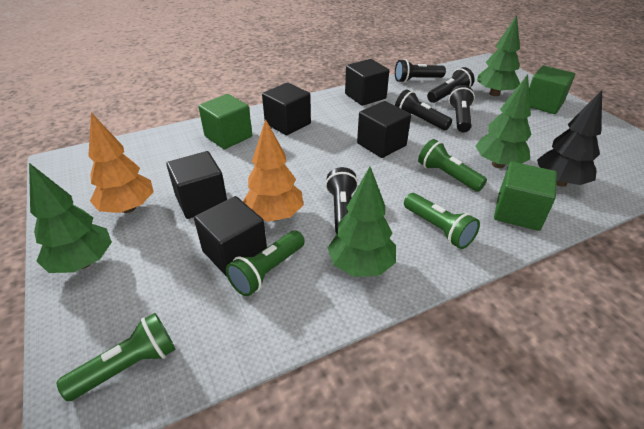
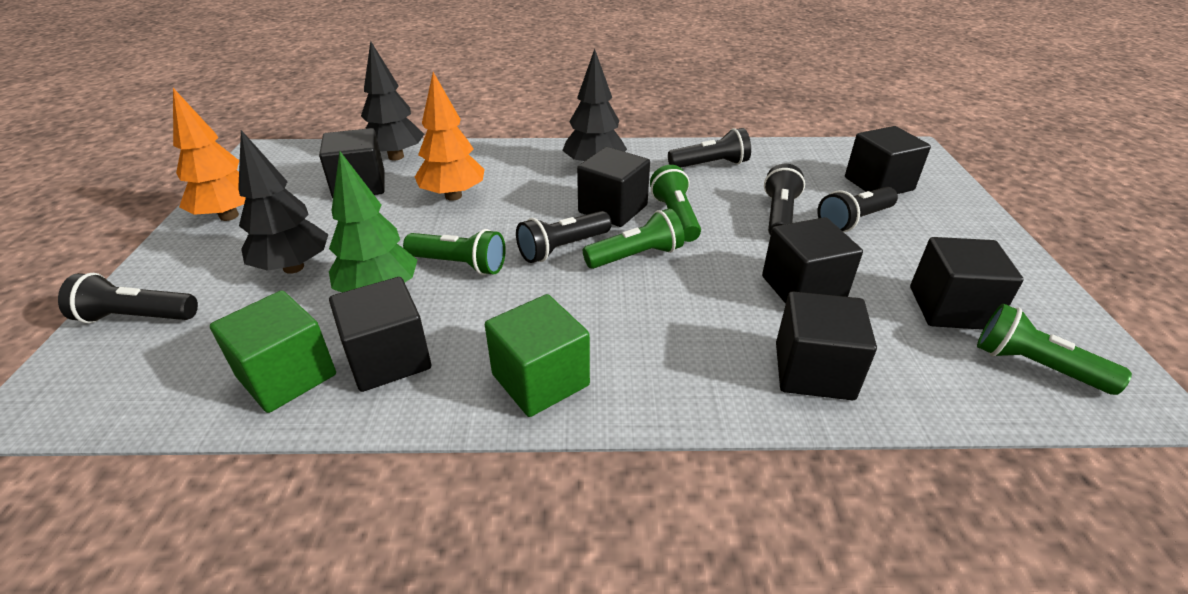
black cube: [166,151,227,219] [194,196,267,277] [262,83,311,135] [345,59,389,106] [357,101,411,158] = 5 -> [319,128,385,198] [329,277,431,392] [577,147,650,227] [762,217,863,304] [776,291,877,400] [845,126,931,194] [910,237,1024,330] = 7
black tree: [537,90,602,187] = 1 -> [238,130,329,274] [361,41,424,160] [562,49,627,161] = 3
green cube: [198,94,252,149] [494,162,557,231] [529,66,575,114] = 3 -> [210,290,336,413] [485,294,590,417] = 2
green tree: [29,163,112,273] [328,167,396,277] [475,74,532,168] [477,16,520,96] = 4 -> [329,151,417,293] = 1

